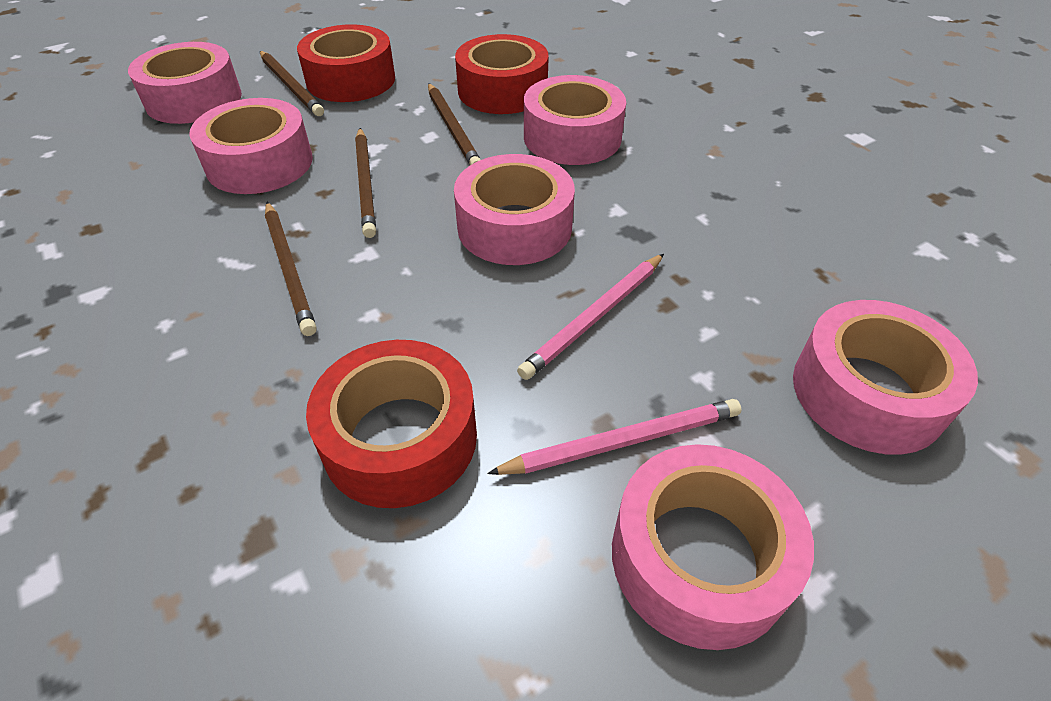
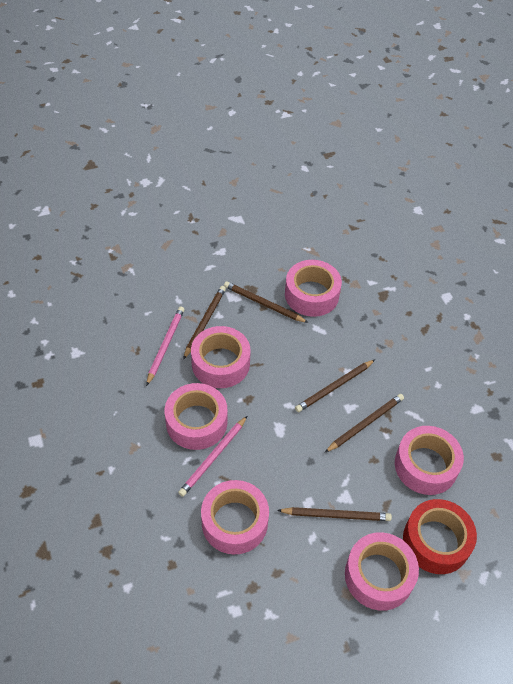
brown pencil: [260,51,324,116] [265,202,317,336] [355,128,376,238] [428,83,481,165] = 4 -> [183,286,226,360] [224,281,308,323] [277,507,392,521] [295,360,375,412] [325,394,404,452] = 5
red tape: [297,24,395,102] [306,340,477,508] [455,34,549,114] = 3 -> [403,499,477,574] = 1

